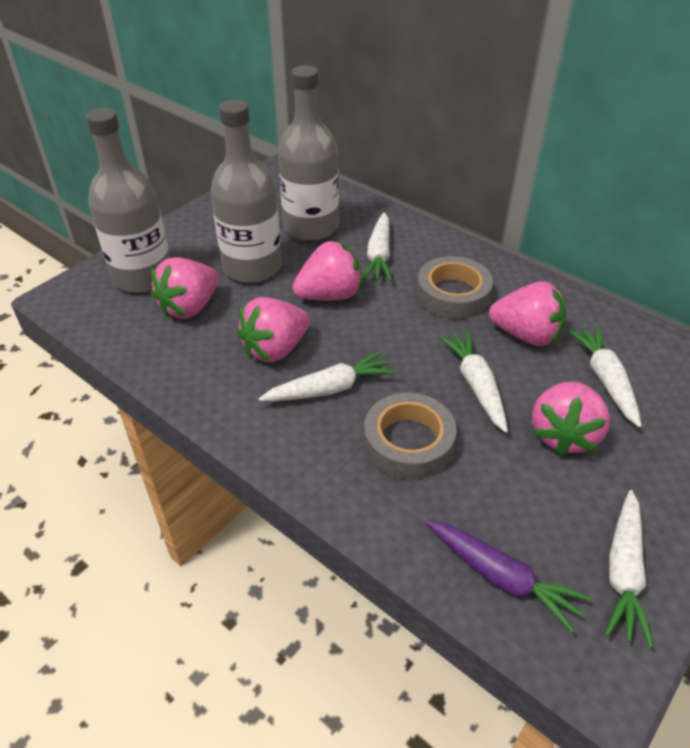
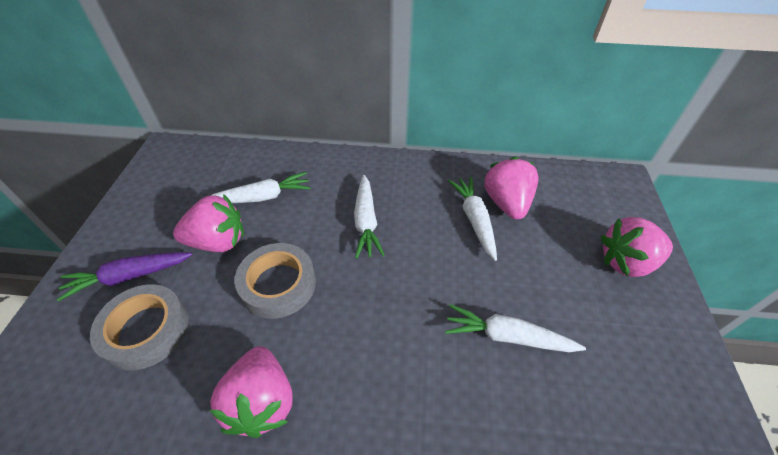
grey bottle: [86,108,170,293] [211,100,282,283] [278,66,339,241] = 3 -> none = 0
pink strawberry: [151,257,219,318] [237,297,310,362] [292,241,363,300] [489,281,566,346] [532,381,610,456] = 5 -> [173,194,244,252] [210,346,293,438] [484,157,539,220] [601,217,673,277] = 4
white carrot: [259,351,395,401] [362,213,392,281] [439,331,508,433] [568,326,642,427] [605,490,654,648] = 5 -> [211,172,311,203] [354,175,385,259] [445,304,586,352] [448,176,497,261] = 4

